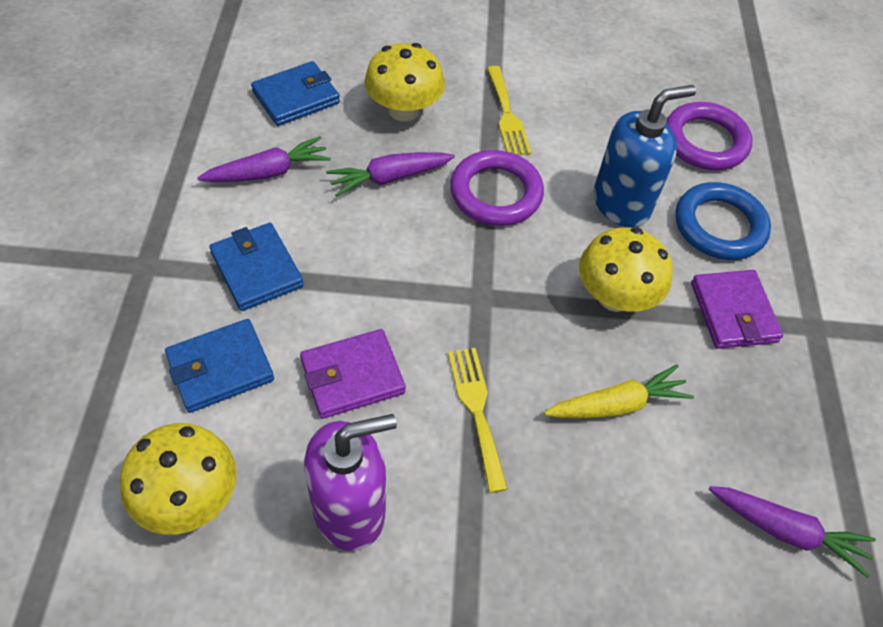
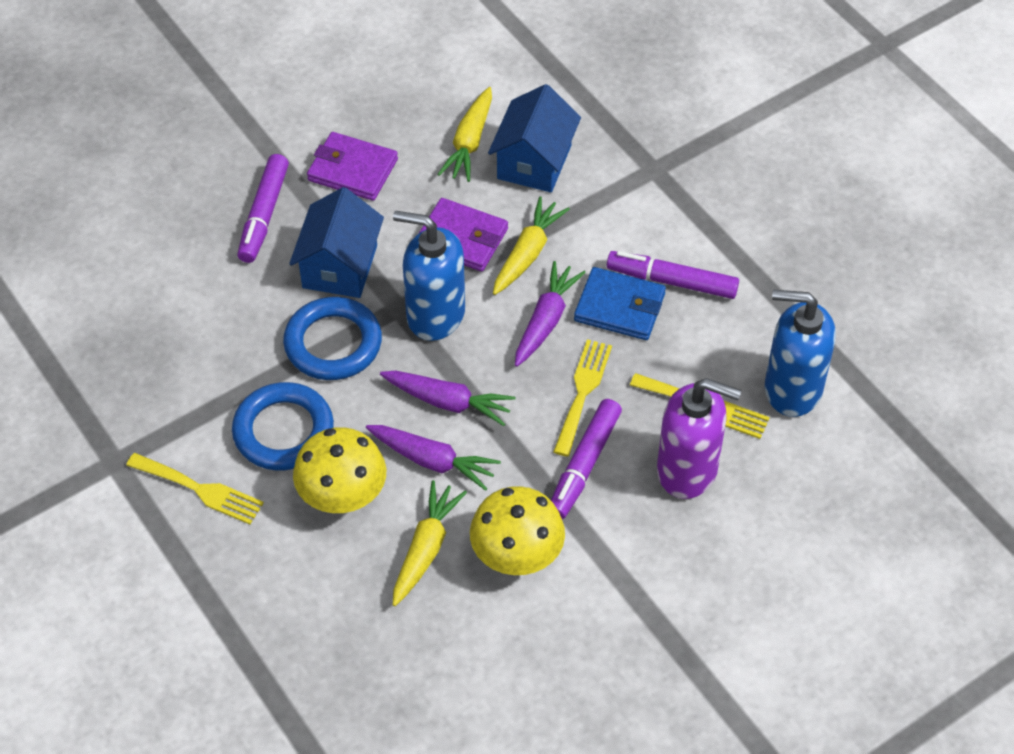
blue house: none = 0 -> [289,187,384,298] [488,84,581,192] = 2
blue ring: [675,182,771,260] = 1 -> [232,382,334,471] [283,297,382,380] = 2
blue soap dispenser: [593,85,696,227] = 1 -> [393,211,465,341] [765,290,836,417] = 2
blue wallet: [165,319,274,413] [209,223,304,311] [251,61,340,126] = 3 -> [574,267,666,340] = 1
purple marker: none = 0 -> [237,154,289,263] [551,399,622,519] [607,251,739,299] = 3
purple ring: [450,150,544,226] [666,102,753,170] = 2 -> none = 0
yellow carrot: [544,365,694,418] = 1 -> [393,480,467,606] [438,87,492,182] [493,197,570,295] = 3
yellow fork: [448,348,508,493] [487,66,531,155] = 2 -> [126,453,264,524] [553,339,612,457] [630,373,770,439] = 3
yellow mushroom: [120,423,237,535] [365,43,445,122] [579,227,673,312] = 3 -> [293,427,386,513] [470,486,565,575] = 2

